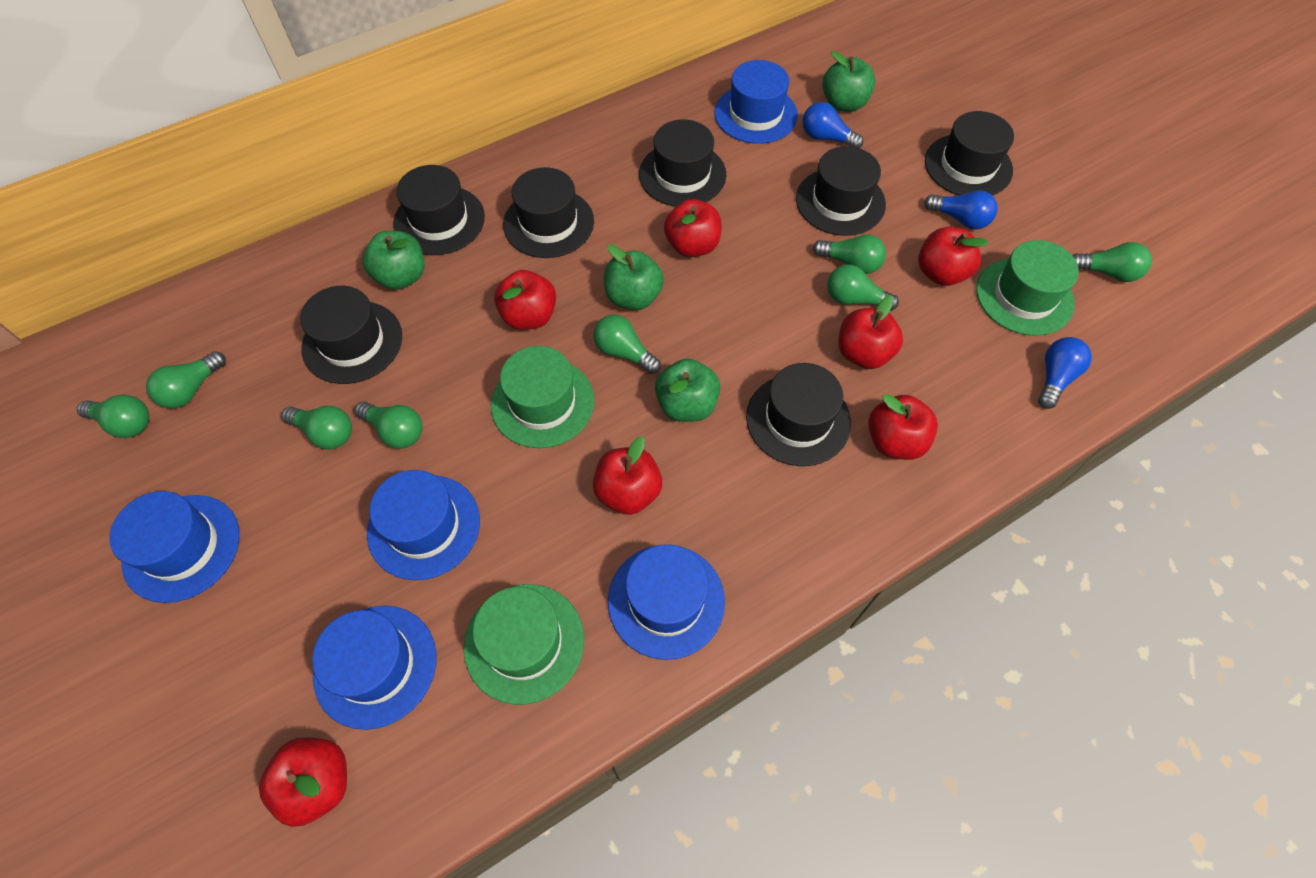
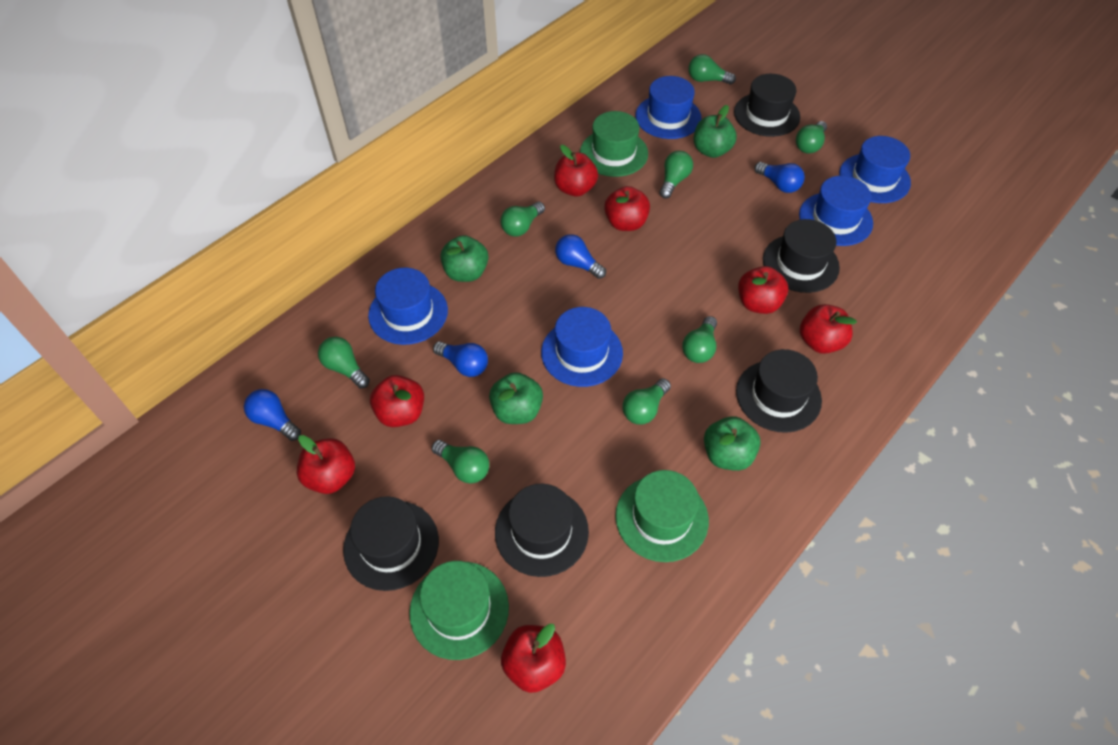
black hat: [300,286,402,384] [393,165,485,255] [503,167,594,258] [639,119,726,207] [746,363,851,466] [796,146,886,236] [925,111,1014,195] = 7 -> [343,496,439,591] [495,484,589,577] [734,74,800,137] [736,349,822,433] [763,219,840,293] = 5
blue light bulb: [802,102,864,148] [924,190,998,230] [1038,337,1092,409] = 3 -> [244,389,301,441] [433,341,488,377] [555,234,606,279] [754,162,805,193] = 4

